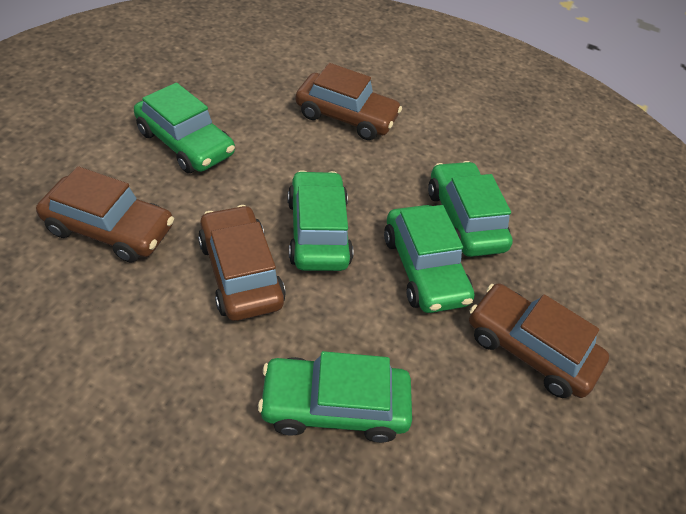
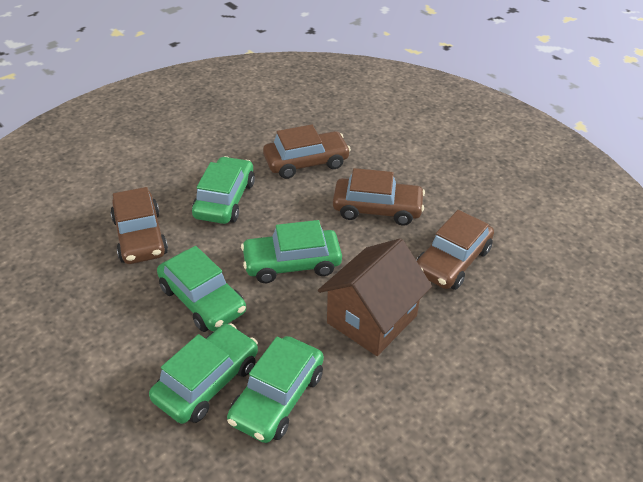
brown house: none = 0 -> [318,238,432,356] = 1

